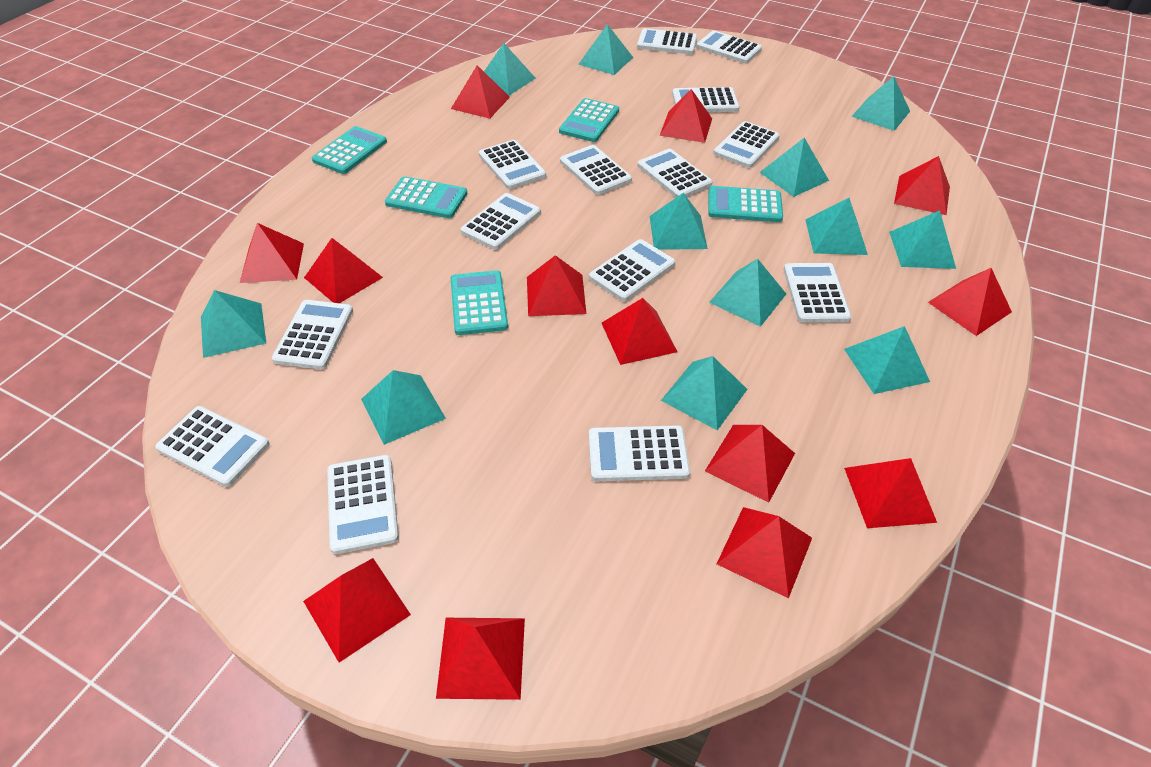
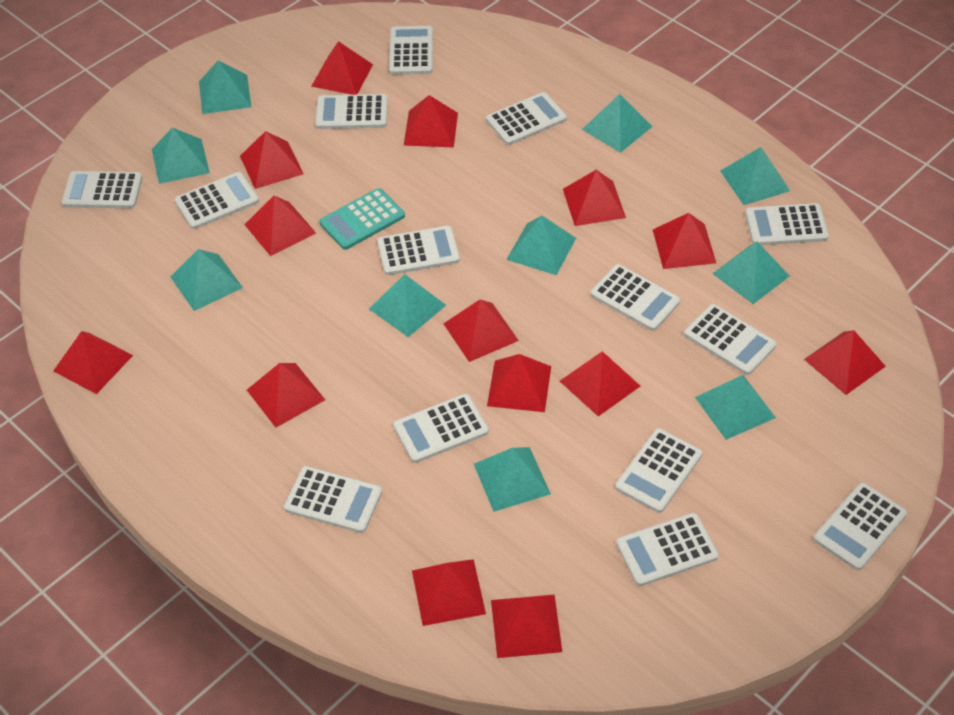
red pyramid: [240,223,304,283] [303,558,411,662] [304,238,383,303] [436,618,525,700] [451,65,510,119] [527,255,586,316] [602,298,678,365] [660,89,712,143] [705,425,795,503] [717,507,812,598] [844,458,937,528] [894,156,950,215] [928,268,1012,336] = 13 -> [53,331,133,394] [240,131,304,189] [244,195,316,256] [247,363,325,428] [311,41,373,95] [404,95,458,148] [412,559,486,626] [443,299,519,362] [487,354,551,412] [491,594,562,658] [560,351,640,416] [563,170,626,226] [653,213,716,269] [804,330,886,395] = 14
turquoise calculator: [312,126,387,174] [385,176,467,218] [451,270,508,335] [559,98,619,142] [708,186,783,222] = 5 -> [319,188,405,250] = 1
turquoise pyramid: [201,290,266,358] [361,370,446,445] [484,43,536,96] [578,24,633,75] [650,193,708,250] [661,356,748,430] [709,259,786,327] [760,138,829,197] [806,198,868,255] [844,326,930,394] [851,76,910,131] [889,210,956,269] = 12 -> [152,127,210,184] [170,249,243,311] [199,60,251,114] [369,274,446,337] [474,447,551,512] [506,216,576,275] [582,94,652,153] [695,375,776,440] [712,242,789,304] [720,147,790,205] = 10

